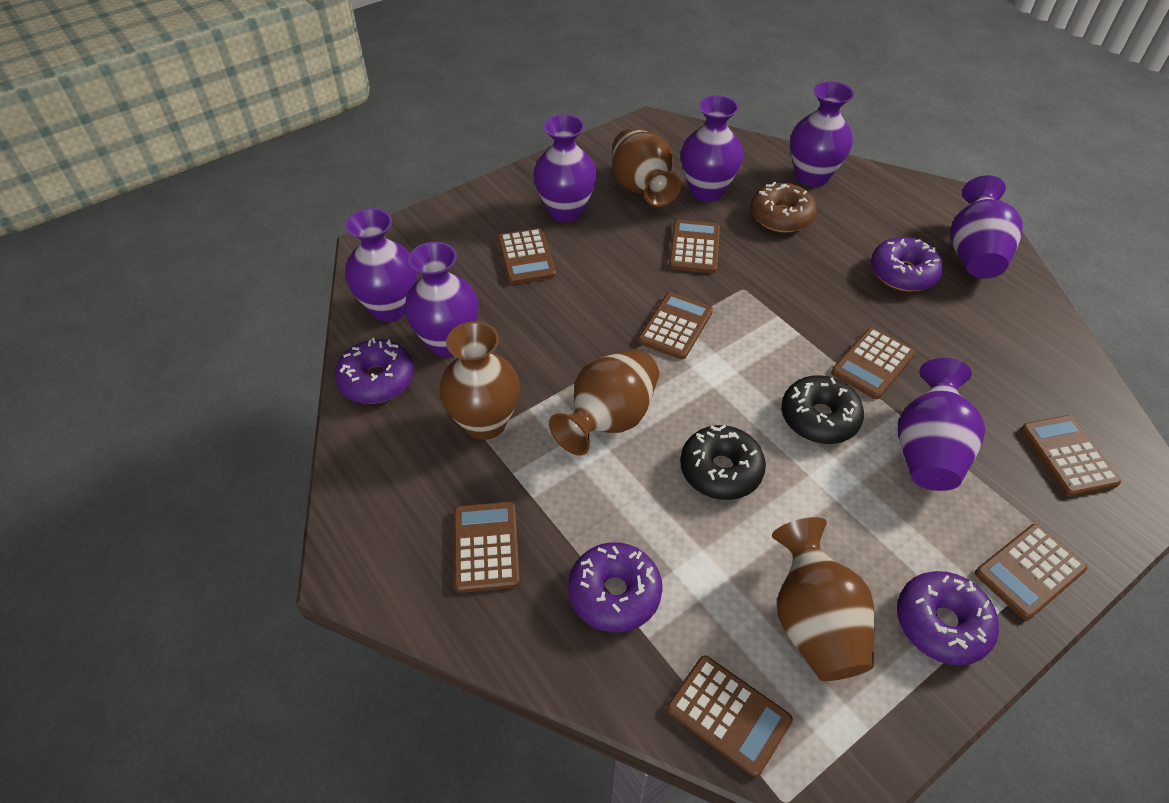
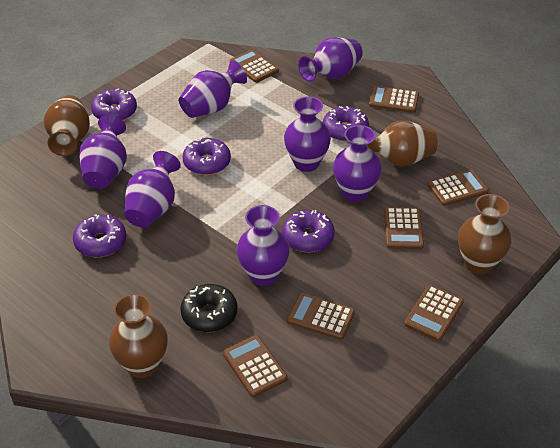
black donut: [680,425,766,500] [781,375,864,444] = 2 -> [180,284,237,332] = 1
brown calculator: [454,502,520,593] [498,228,556,284] [638,292,713,360] [667,656,793,777] [669,220,720,273] [831,328,916,399] [975,524,1087,620] [1021,415,1121,497] = 8 -> [223,335,287,397] [230,50,279,83] [287,293,355,340] [369,86,419,113] [384,207,424,249] [404,285,464,341] [428,169,489,206] = 7
brown donut: [751,182,817,233] = 1 -> none = 0
purple donut: [335,338,414,404] [568,542,662,632] [871,237,944,292] [897,571,999,665] = 4 -> [73,214,126,257] [91,88,137,121] [182,137,231,175] [282,210,335,252] [323,106,369,142] = 5

